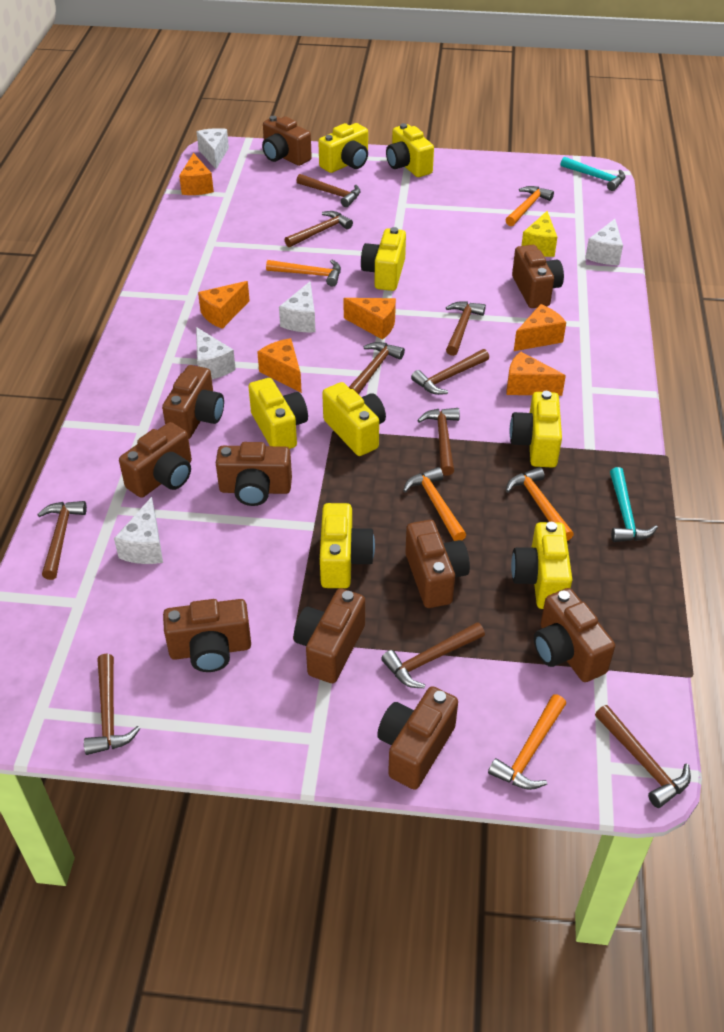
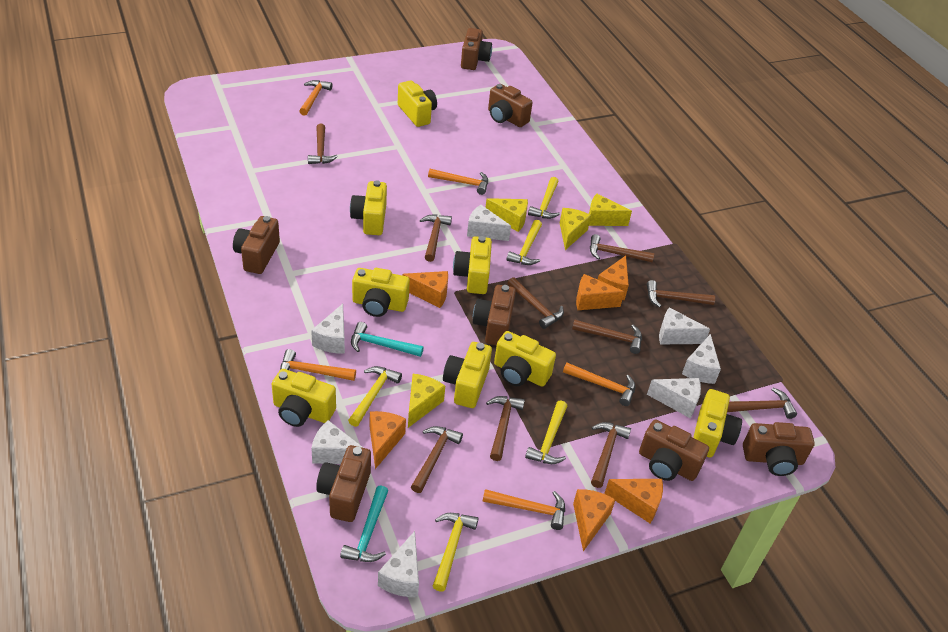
brown camera: [119,422,192,498] [162,365,224,439] [163,599,251,672] [216,442,292,506] [262,116,312,166] [294,588,365,683] [377,686,458,790] [405,520,470,608] [512,245,564,308] [534,588,615,682] = 10 -> [233,216,280,274] [316,445,371,522] [461,28,492,70] [473,285,516,345] [488,84,533,127] [639,420,709,481] [743,422,815,476] = 7
white cheese: [114,497,163,564] [196,128,229,169] [196,327,236,379] [279,282,316,332] [585,219,623,265] = 5 -> [311,304,345,354] [311,420,363,464] [378,531,419,597] [467,205,511,241] [647,378,701,418] [659,307,710,344] [682,334,721,384] = 7
yellow cheese: [521,211,557,257] = 1 -> [408,374,445,428] [485,198,528,232] [560,208,591,250] [589,194,632,226] = 4
yellow hammer: none = 0 -> [348,366,402,427] [433,513,478,592] [507,220,542,265] [525,401,567,464] [528,177,560,219] = 5

